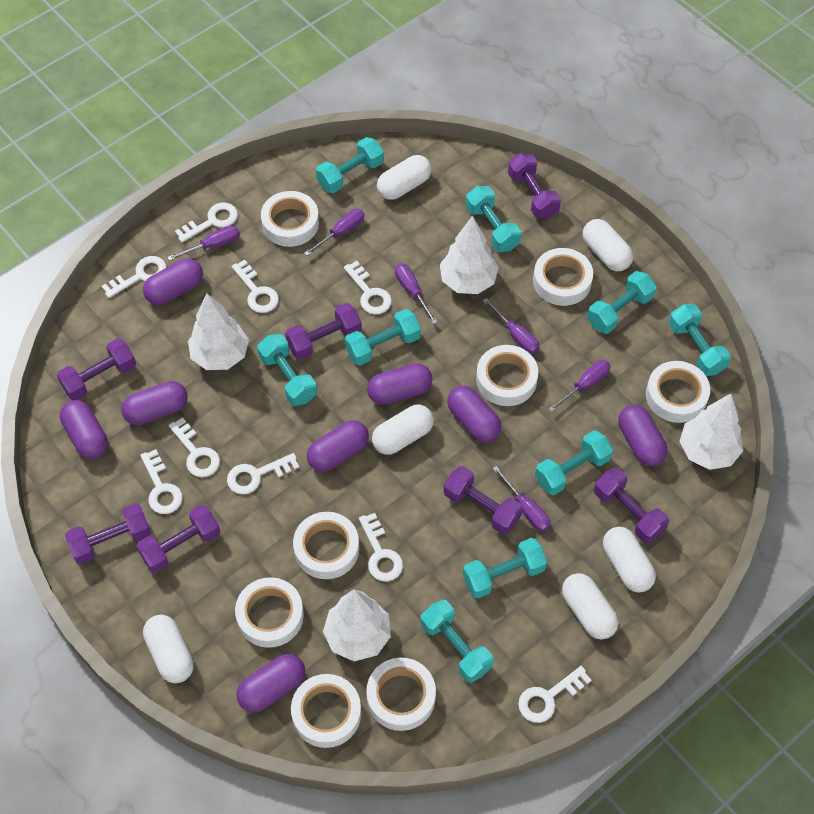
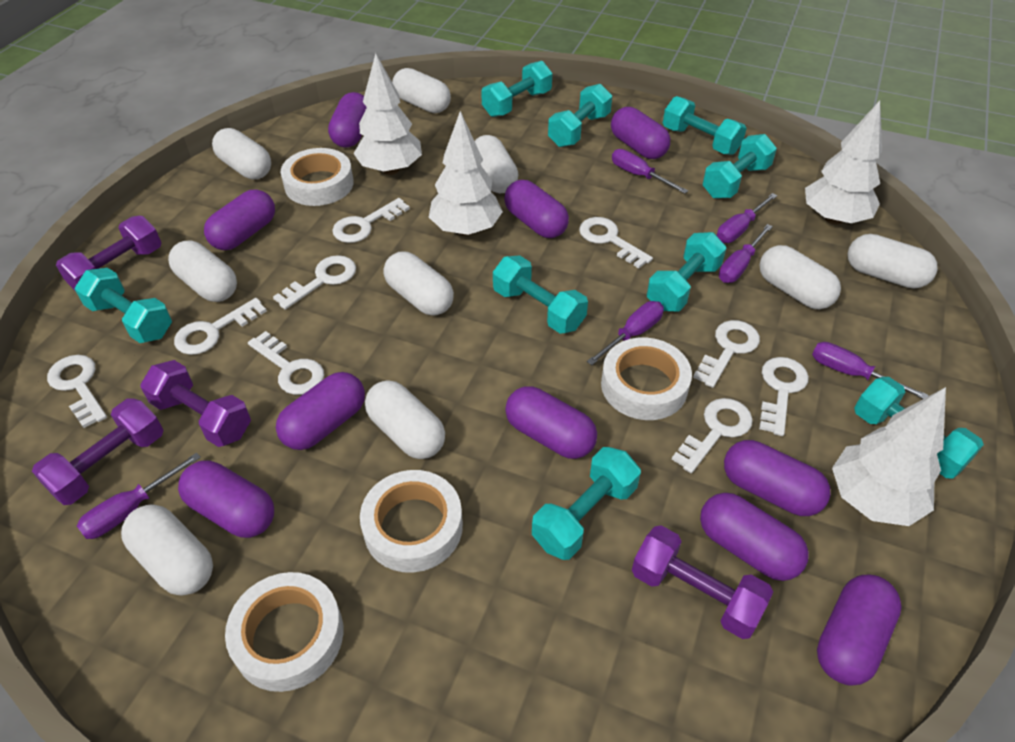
purple capsule: [60,400,108,459] [121,381,188,425] [143,259,203,305] [236,654,305,713] [307,420,369,472] [367,363,433,405] [447,386,502,442] [618,405,667,466] = 8 -> [178,460,274,538] [204,189,275,250] [276,372,365,450] [328,92,367,148] [504,180,569,238] [505,387,597,459] [611,107,670,159] [700,493,809,581] [724,440,831,516] [817,575,902,686] = 10
purple dumbbell: [57,338,136,400] [65,503,151,564] [136,505,220,573] [285,303,362,360] [444,466,523,534] [508,153,561,219] [594,468,669,543] = 7 -> [32,398,163,505] [56,216,161,290] [140,360,251,447] [632,525,773,639] = 4
white capsule: [143,615,194,683] [372,404,434,455] [377,155,432,200] [562,573,618,640] [583,219,633,271] [603,527,656,592] = 6 -> [121,504,213,596] [168,241,237,302] [212,128,271,179] [365,380,445,459] [383,251,454,316] [392,68,451,113] [475,135,519,193] [760,245,841,309] [848,234,938,289] = 9
white tape: [235,577,304,648] [261,191,319,247] [291,674,361,748] [293,512,359,579] [366,658,436,731] [476,345,538,406] [533,248,593,306] [646,361,710,423] = 8 -> [225,572,343,692] [281,148,354,206] [360,470,463,573] [601,337,692,420] = 4

